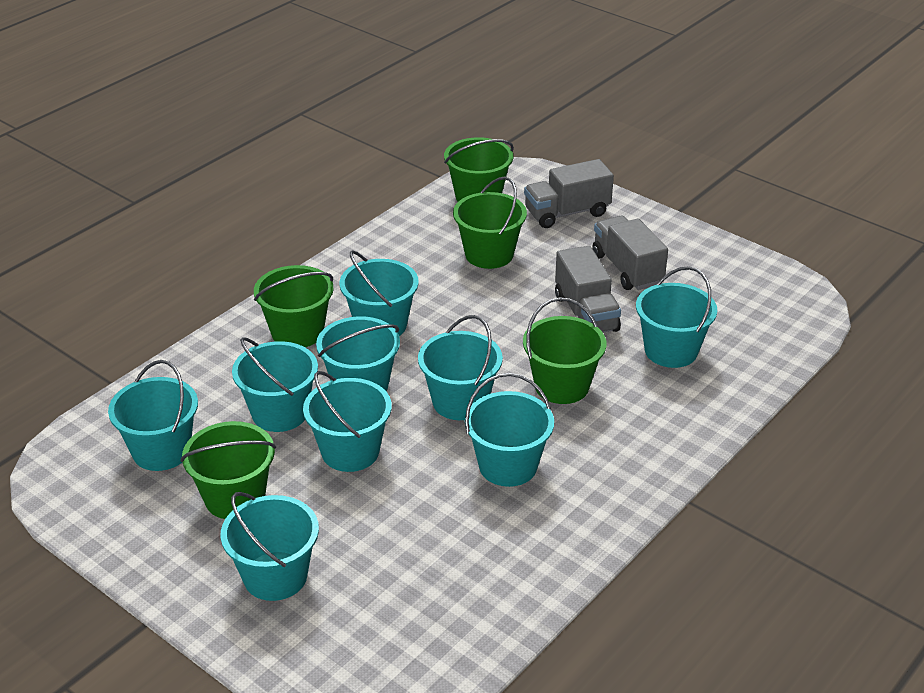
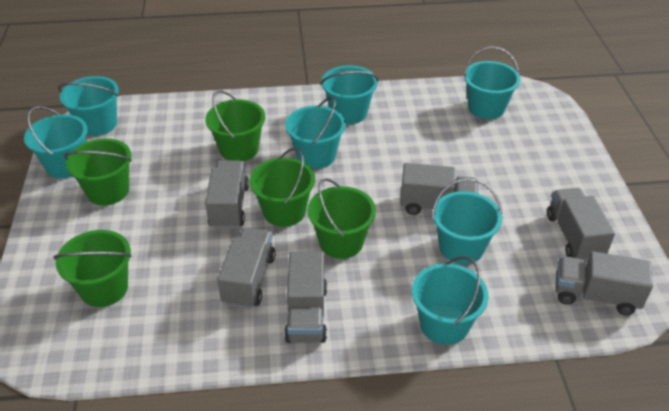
grey truck: [524,159,614,228] [555,246,621,332] [592,216,668,290] = 3 -> [205,160,249,229] [217,228,276,309] [284,251,327,343] [400,163,479,215] [547,188,615,262] [555,251,653,315] = 6
turquoise bucket: [108,360,198,471] [221,492,319,601] [232,337,318,432] [303,371,392,472] [316,316,400,392] [340,250,419,336] [418,315,503,420] [465,373,554,487] [636,266,717,368] = 9 -> [24,106,88,179] [58,76,119,136] [285,97,346,169] [320,65,378,124] [412,256,489,345] [432,178,502,264] [464,46,520,119] = 7

